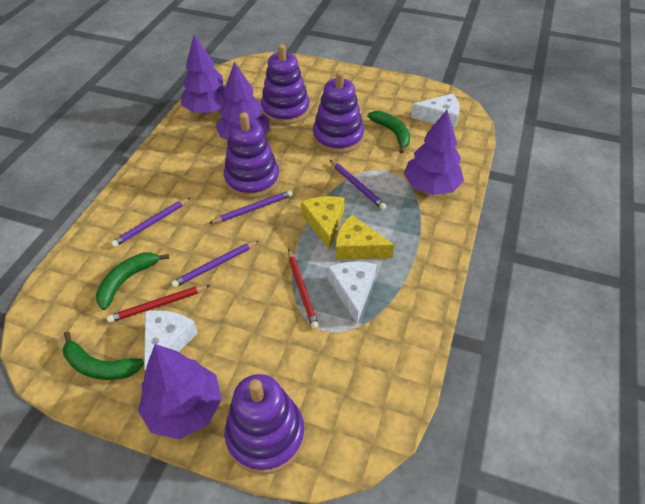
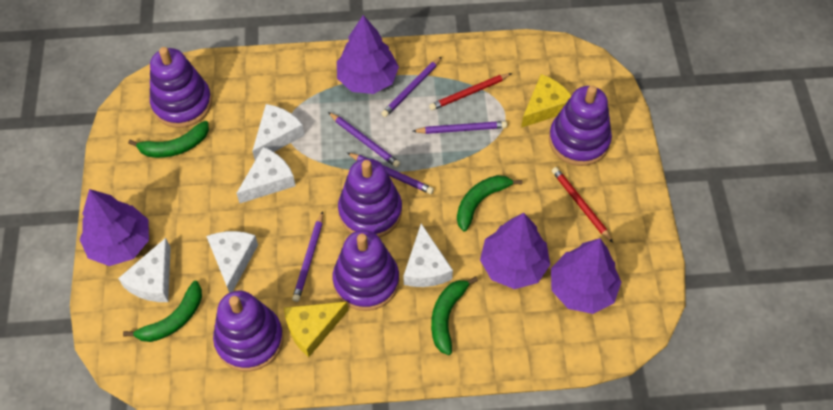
green banana: [63,331,144,380] [96,252,169,310] [367,111,410,153] = 3 -> [123,281,202,342] [128,121,209,158] [431,276,478,355] [457,175,522,232] = 4
purple pencil: [111,197,191,247] [171,240,260,288] [209,190,293,224] [330,160,386,210] = 4 -> [292,211,323,302] [328,112,400,168] [347,153,434,194] [381,57,442,117] [412,121,507,134] = 5
purple stacking toy: [224,112,280,199] [224,374,305,474] [261,44,310,125] [313,71,364,154] = 4 -> [150,47,212,128] [213,291,284,371] [333,230,399,311] [338,158,402,238] [549,85,612,166] = 5
white cheese: [144,310,198,371] [328,261,376,324] [411,94,460,129] = 3 -> [118,238,171,302] [206,231,258,293] [236,147,296,203] [252,104,305,160] [404,224,453,287] = 5

